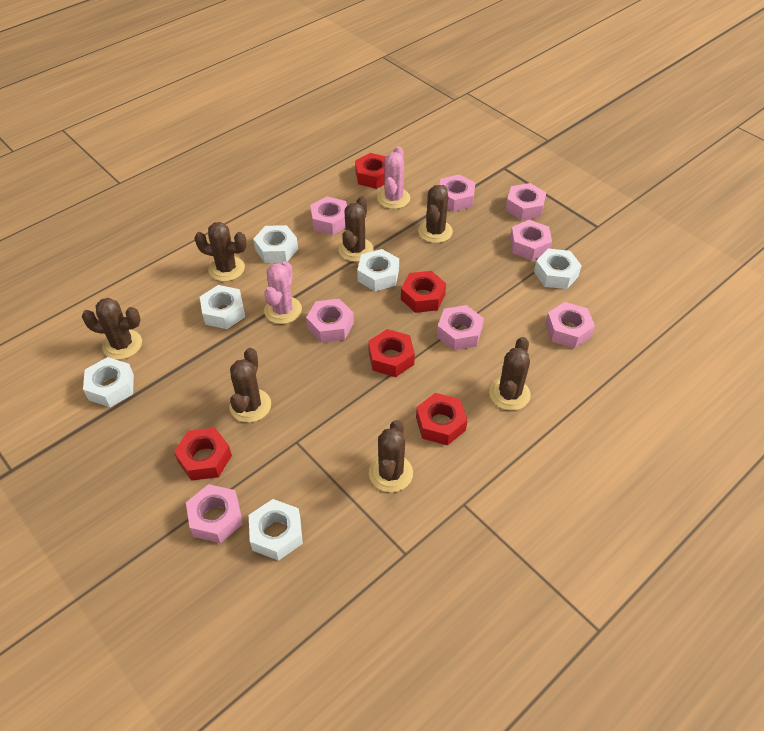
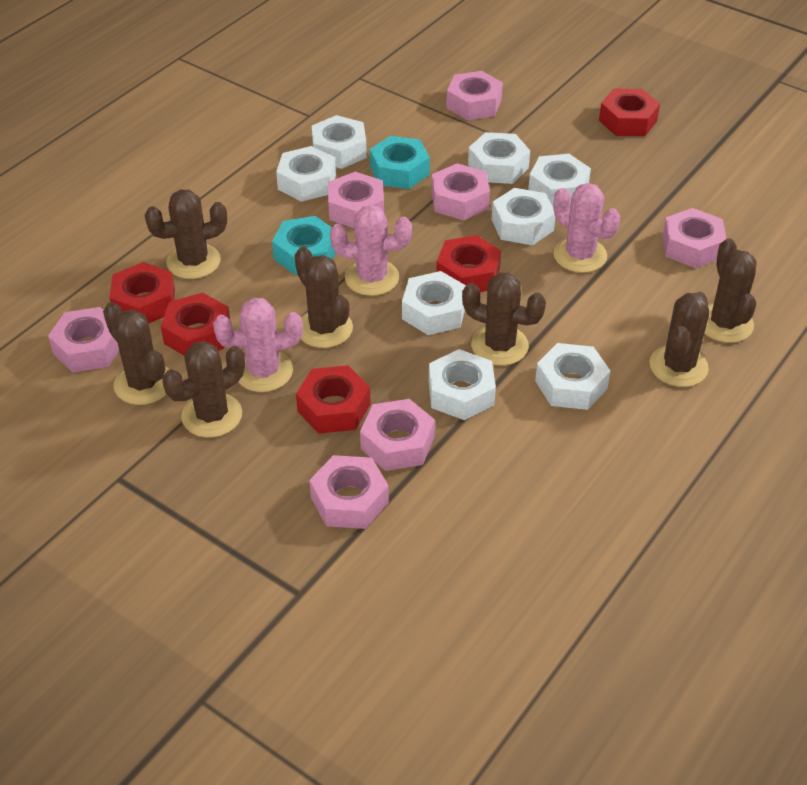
pink cactus: [264,261,302,324] [377,146,410,209] = 2 -> [213,298,303,392] [330,205,412,296] [553,183,620,273] = 3
pink nut: [186,484,243,543] [306,299,354,343] [310,196,347,235] [437,305,484,350] [439,174,475,212] [506,183,546,220] [510,220,552,260] [545,302,595,348] = 8 -> [48,307,119,373] [309,455,389,529] [328,172,384,228] [360,399,435,471] [432,163,490,220] [446,71,503,120] [663,208,726,268] = 7
turquoise nut: none = 0 -> [272,216,336,275] [370,136,430,189] = 2
white nut: [83,357,134,407] [200,285,245,329] [249,499,303,561] [253,225,298,263] [357,249,399,291] [534,248,582,289] = 6 -> [276,146,336,202] [312,115,367,169] [402,271,466,335] [429,349,496,420] [468,132,530,184] [491,188,555,245] [528,154,591,206] [535,343,611,410] = 8

